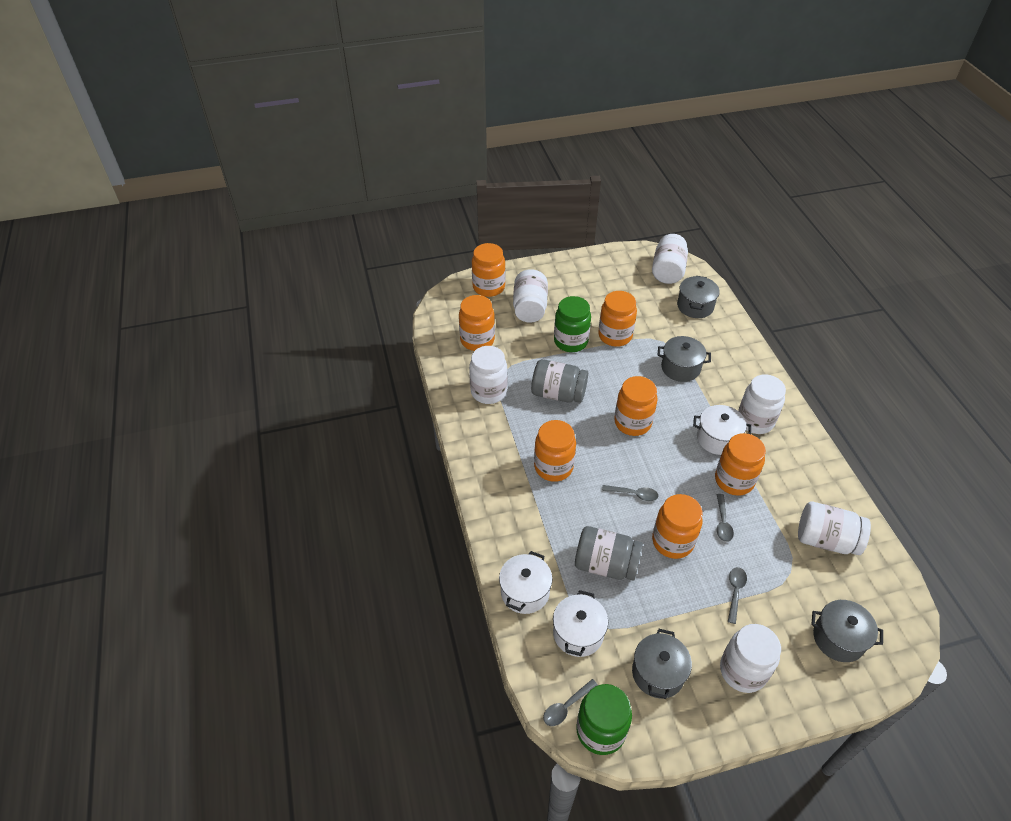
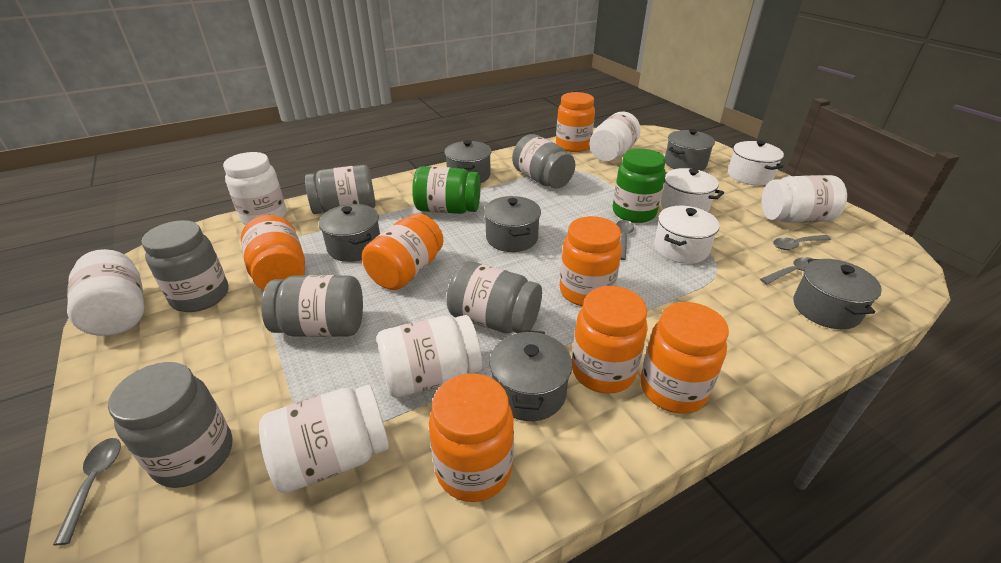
grey jar: [531,359,588,403] [575,526,643,580] = 2 -> [108,362,232,488] [141,220,229,312] [261,275,363,337] [305,165,376,214] [447,261,542,333] [512,134,575,189] = 6
grey pot: [632,629,692,699] [658,336,711,382] [677,276,720,318] [811,600,883,662] = 4 -> [319,204,380,262] [444,140,491,183] [484,196,541,252] [489,330,572,421] [665,129,715,171] [793,259,882,329] = 6

